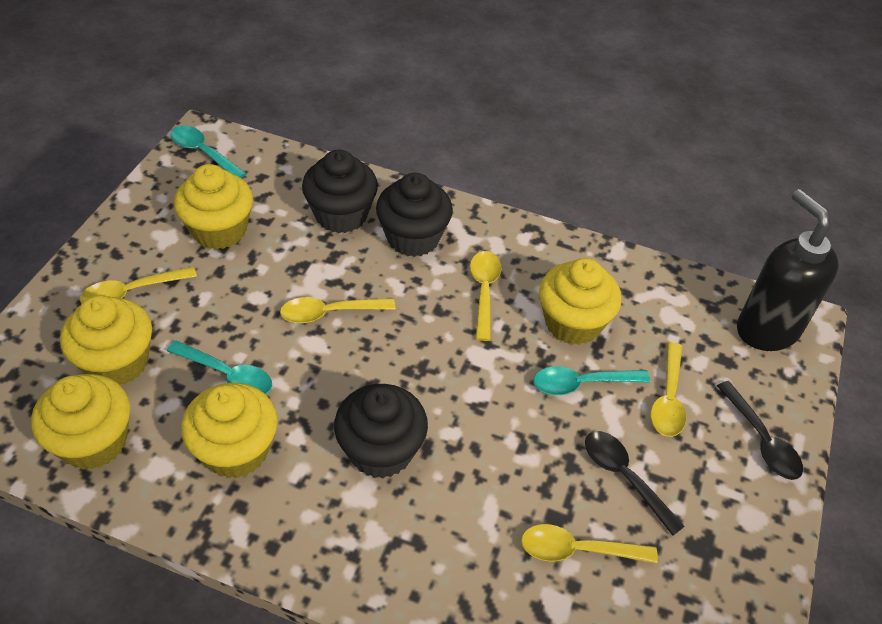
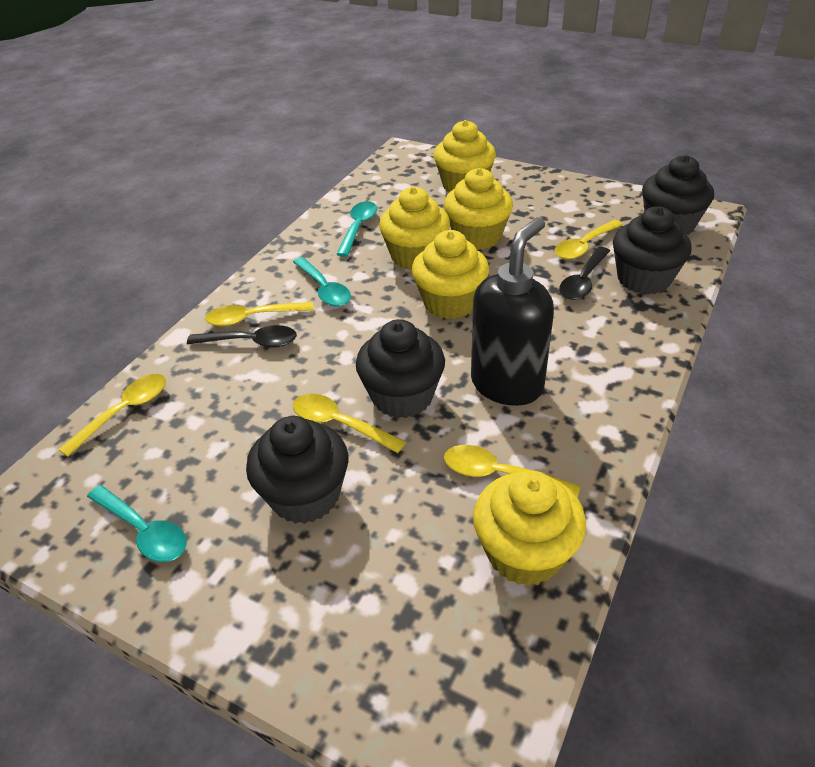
black cupcake: [302,150,378,233] [334,384,428,478] [376,173,453,257] = 3 -> [246,416,348,524] [356,319,445,418] [613,206,692,295] [642,155,714,235] = 4

